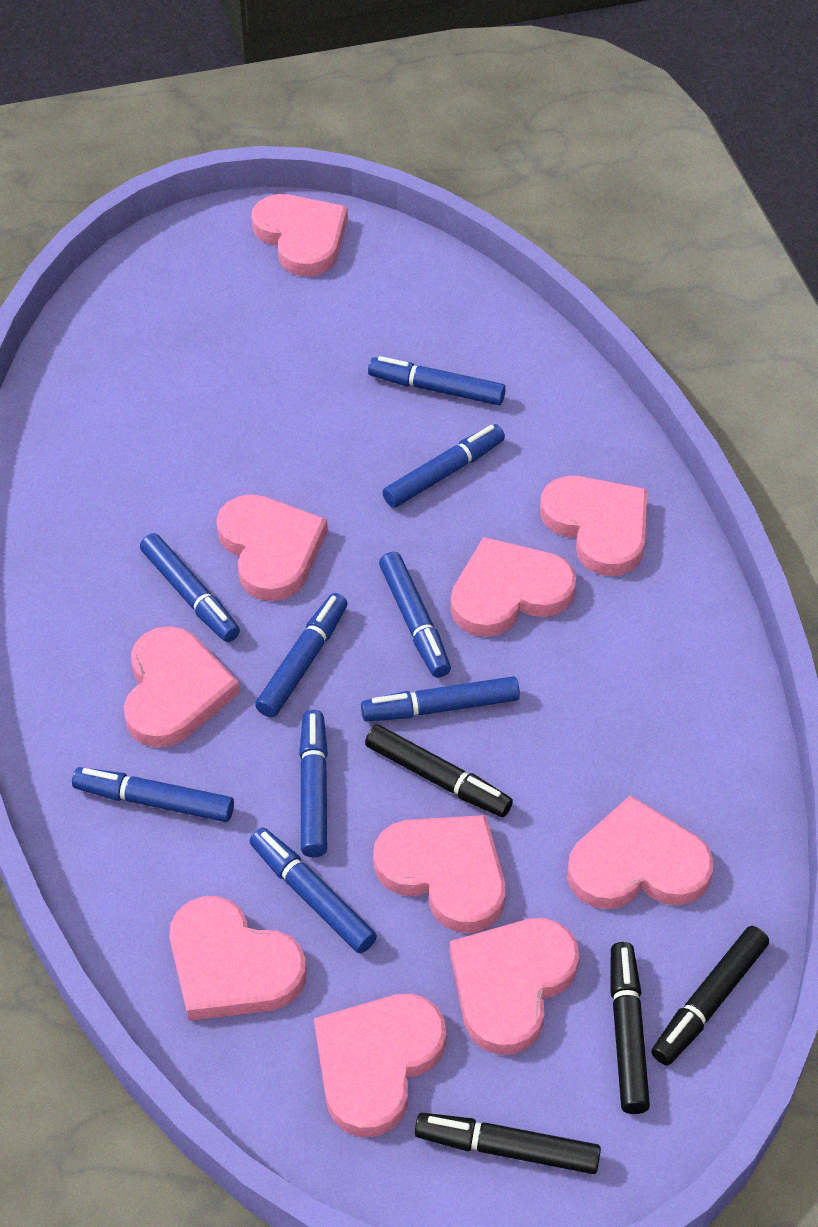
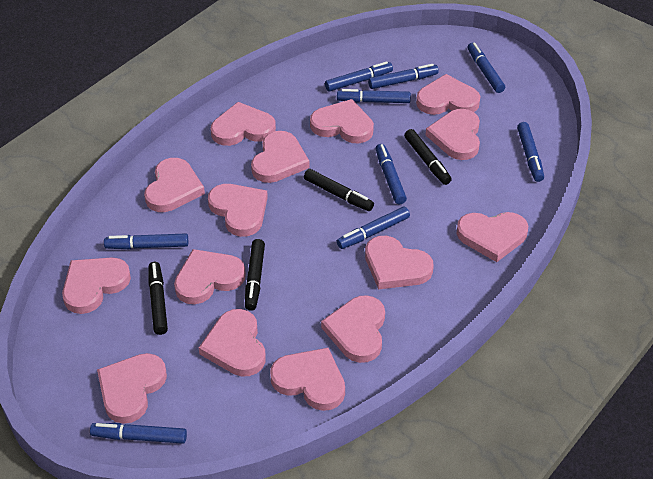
pink heart: [124,626,240,748] [169,896,306,1021] [216,494,328,601] [251,194,348,276] [314,994,446,1137] [373,815,505,933] [449,918,579,1055] [451,537,576,637] [540,476,648,576] [567,795,713,909] = 10 -> [62,258,131,314] [97,353,167,424] [144,158,205,212] [174,249,246,304] [199,309,266,377] [208,184,268,237] [211,102,276,146] [251,131,310,183] [270,348,345,411] [310,99,374,143] [321,295,385,363] [365,236,434,289] [416,74,480,115] [426,109,480,160] [457,212,528,262] = 15

